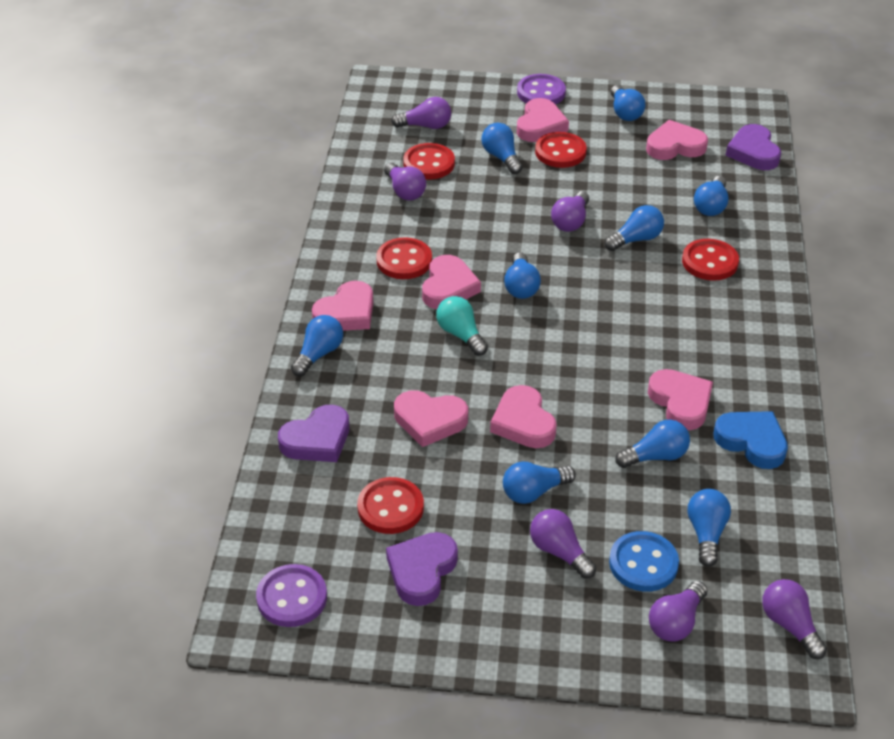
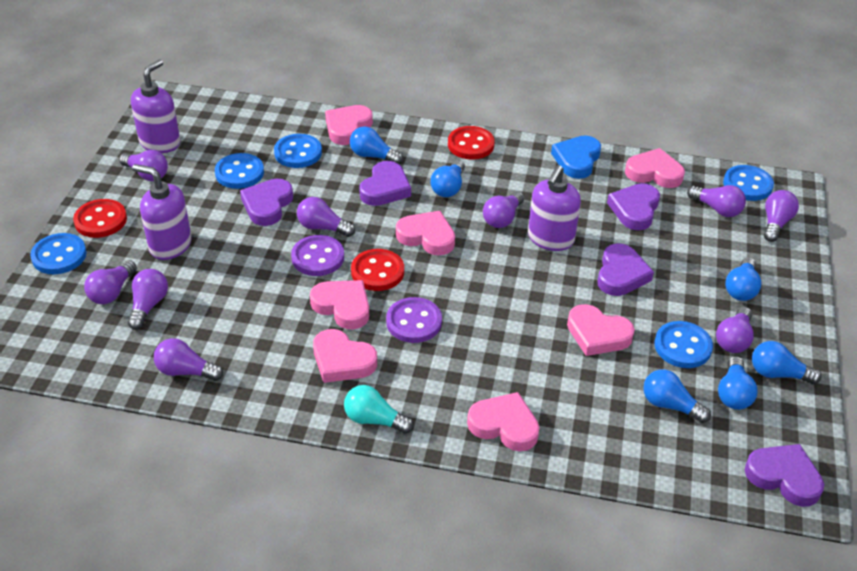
blue button: [609,531,679,592] = 1 -> [30,233,87,274] [215,153,264,189] [274,134,322,168] [654,321,713,368] [723,165,774,201] = 5
blue light bulb: [291,315,343,376] [481,123,522,174] [503,461,576,504] [504,252,541,299] [605,205,664,251] [611,85,645,121] [615,420,690,468] [687,489,731,567] [694,176,729,216] = 9 -> [350,126,403,164] [431,160,465,197] [643,369,711,423] [718,356,758,410] [725,257,761,301] [752,341,822,384] = 6
purple heart: [278,405,349,462] [386,532,458,606] [726,124,781,170] = 3 -> [240,179,293,226] [359,161,411,206] [598,243,654,296] [607,183,660,230] [745,444,824,507] = 5
purple light bulb: [384,163,426,200] [391,97,451,129] [530,509,596,579] [551,191,589,232] [649,581,707,642] [762,579,827,659] = 6 -> [84,260,137,304] [119,150,168,181] [128,269,168,330] [154,338,223,381] [297,197,355,237] [483,191,524,228] [687,185,746,217] [716,307,754,353] [764,190,799,242] = 9
purple soap dispenser: none = 0 -> [131,60,180,153] [132,164,192,260] [528,165,581,251] = 3
red button: [357,477,424,534] [376,237,432,279] [403,143,455,180] [535,132,587,168] [682,239,739,281] = 5 -> [73,199,127,238] [351,249,404,291] [448,126,495,160] = 3

